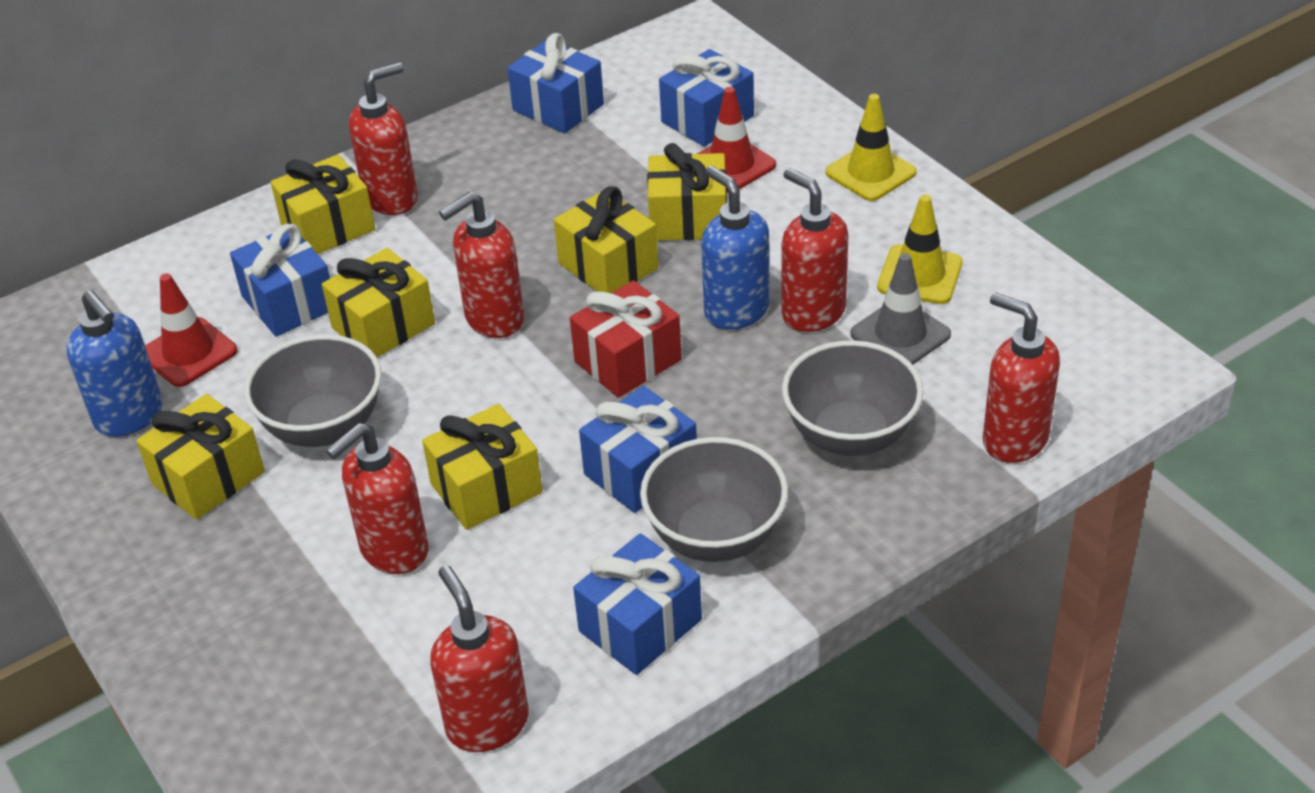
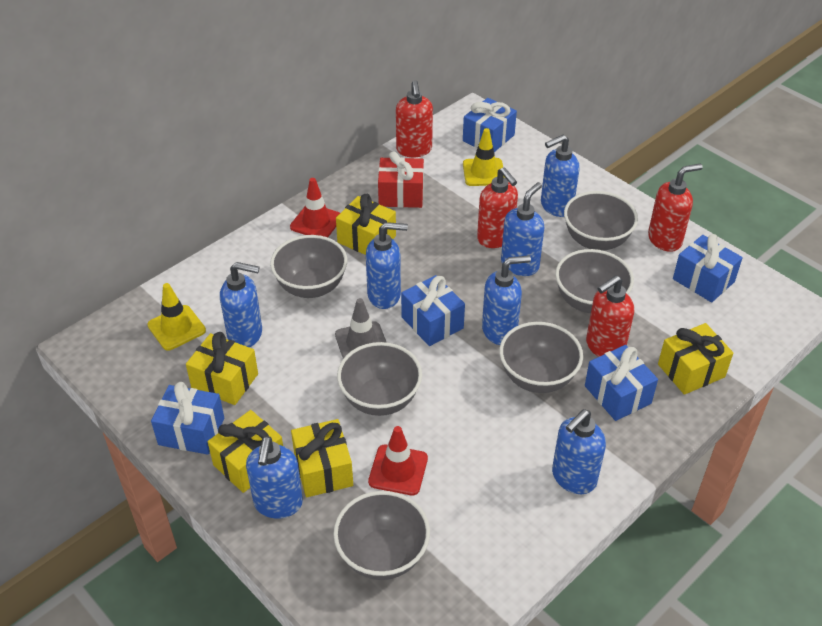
blue soap dispenser: [66,290,163,437] [701,166,769,330] = 2 -> [220,262,262,347] [246,436,303,519] [366,222,408,309] [482,255,531,345] [501,182,545,276] [541,135,580,217] [552,409,606,494] = 7
grey bowl: [244,334,382,447] [640,437,788,562] [782,340,923,456] = 3 -> [270,235,347,298] [333,491,430,580] [337,342,422,416] [499,322,583,393] [555,249,634,313] [564,191,638,250] = 6
red soap dispenser: [326,423,429,574] [349,62,418,215] [430,565,529,752] [439,192,524,338] [782,168,848,332] [983,292,1060,463] = 6 -> [396,80,433,157] [477,167,518,248] [586,276,634,357] [648,164,703,252] = 4
yellow gift: [136,394,265,520] [271,154,375,254] [322,248,435,358] [422,404,543,530] [554,186,659,293] [647,143,727,241] = 6 -> [186,332,258,405] [208,410,283,493] [291,419,353,497] [336,194,396,255] [658,323,733,395] = 5

